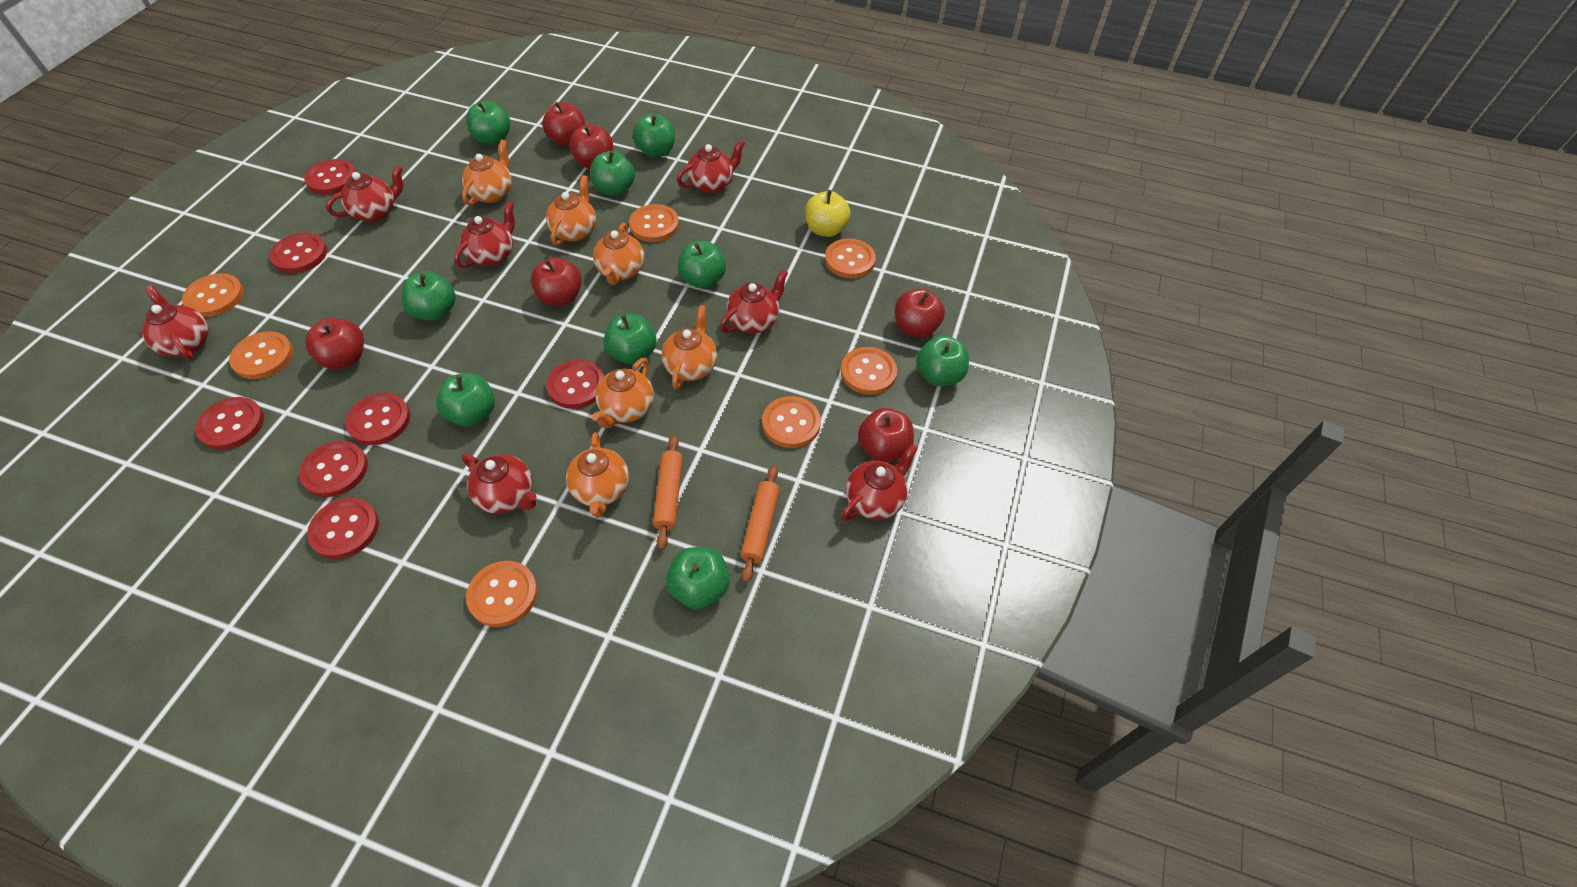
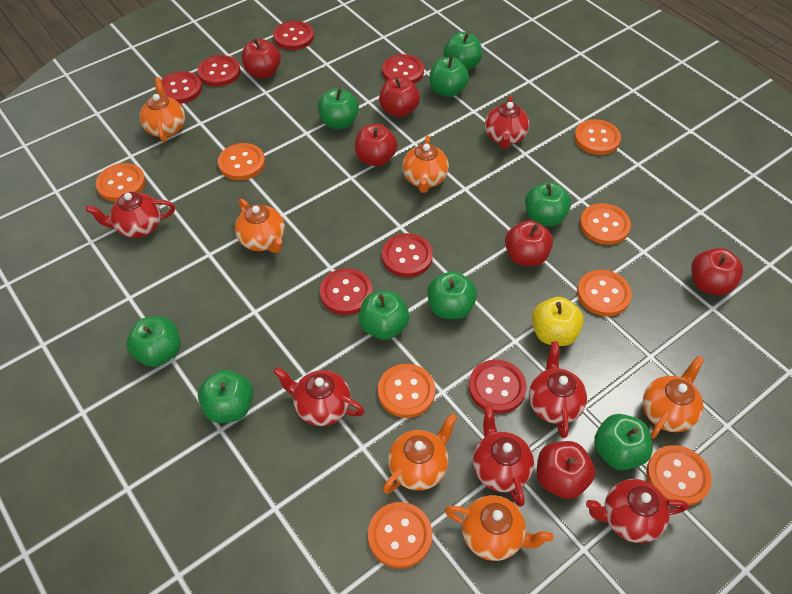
orange button: [182,273,244,317] [229,331,293,379] [466,561,538,627] [629,204,679,242] [762,396,821,448] [825,238,876,279] [841,347,897,395] = 7 -> [96,163,146,202] [218,143,265,180] [368,502,432,569] [378,364,435,418] [574,119,621,155] [577,270,632,316] [580,203,631,245] [646,445,712,506] = 8
orange rolling pin: [653,435,683,550] [740,465,780,583] = 2 -> none = 0
red teapot: [142,285,209,360] [326,165,403,222] [454,201,515,268] [462,454,537,514] [677,140,745,193] [720,269,788,333] [842,444,918,521] = 7 -> [86,192,175,238] [273,367,365,426] [473,405,534,507] [485,96,529,149] [529,342,587,438] [586,479,688,543] = 6

